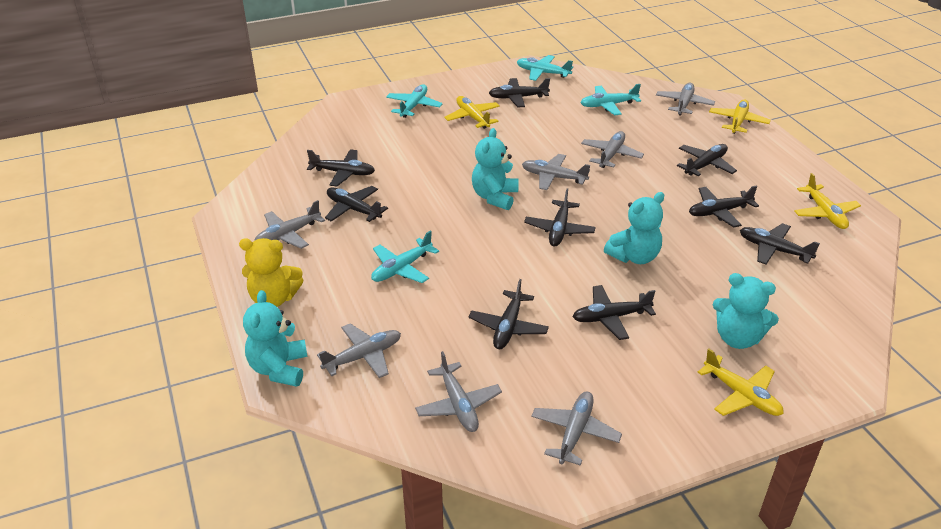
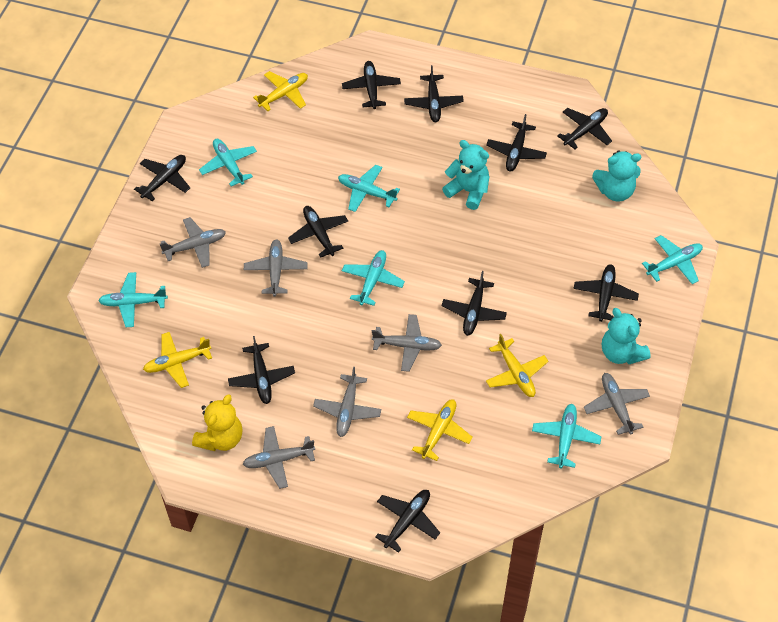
black plane: [307,149,375,187] [325,186,388,222] [468,279,549,349] [489,78,550,107] [524,188,596,246] [573,285,656,340] [677,144,737,176] [689,185,759,228] [740,223,820,265] = 9 -> [134,155,190,201] [228,336,295,404] [288,206,348,258] [342,61,401,109] [375,490,440,553] [404,65,464,122] [442,271,507,336] [486,114,547,172] [557,108,612,149] [573,264,639,322] = 10
grey plane: [255,200,325,249] [317,323,401,378] [415,351,502,432] [522,154,590,190] [531,391,622,466] [581,131,644,168] [656,83,715,116] = 7 -> [160,217,226,268] [243,426,315,489] [244,239,308,297] [313,367,381,437] [372,314,442,372] [584,373,650,435] = 6
turquoise plane: [371,231,439,283] [386,84,443,118] [517,55,573,81] [580,84,641,115] = 4 -> [98,272,168,327] [199,139,257,186] [338,165,400,212] [342,250,405,306] [532,404,601,468] [642,235,703,284] = 6
turquoise teddy bear: [243,290,307,387] [472,128,519,210] [604,192,664,264] [713,273,779,349] = 4 -> [442,140,489,210] [592,151,641,201] [602,308,651,364] = 3

